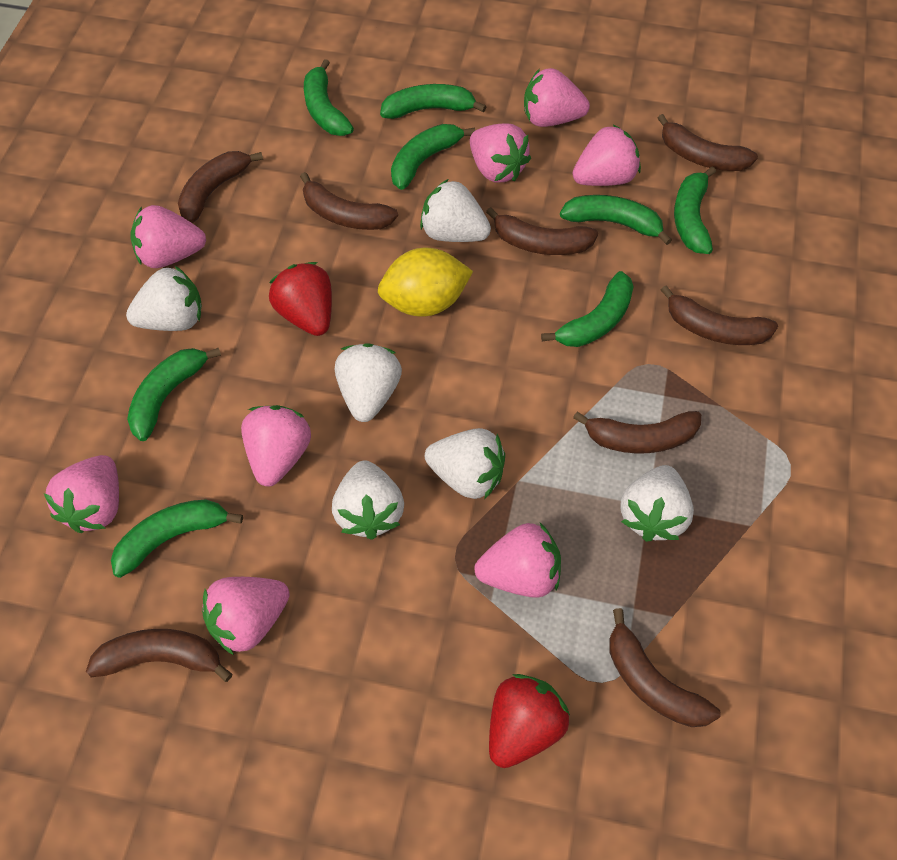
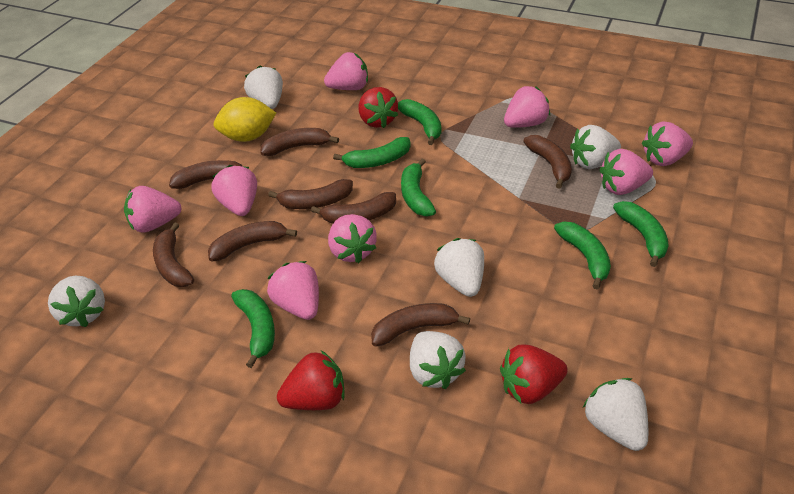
green banana: [111,499,243,578] [127,348,221,441] [304,59,354,136] [380,84,487,119] [391,124,475,190] [541,271,634,347] [560,195,672,245] [674,166,716,254] = 8 -> [231,289,275,368] [333,137,411,168] [398,99,441,145] [401,159,436,217] [554,222,611,290] [613,201,669,267] = 6
red strawberry: [269,262,332,336] [489,674,570,768] = 2 -> [277,351,345,410] [359,87,398,128] [500,344,568,404] = 3

